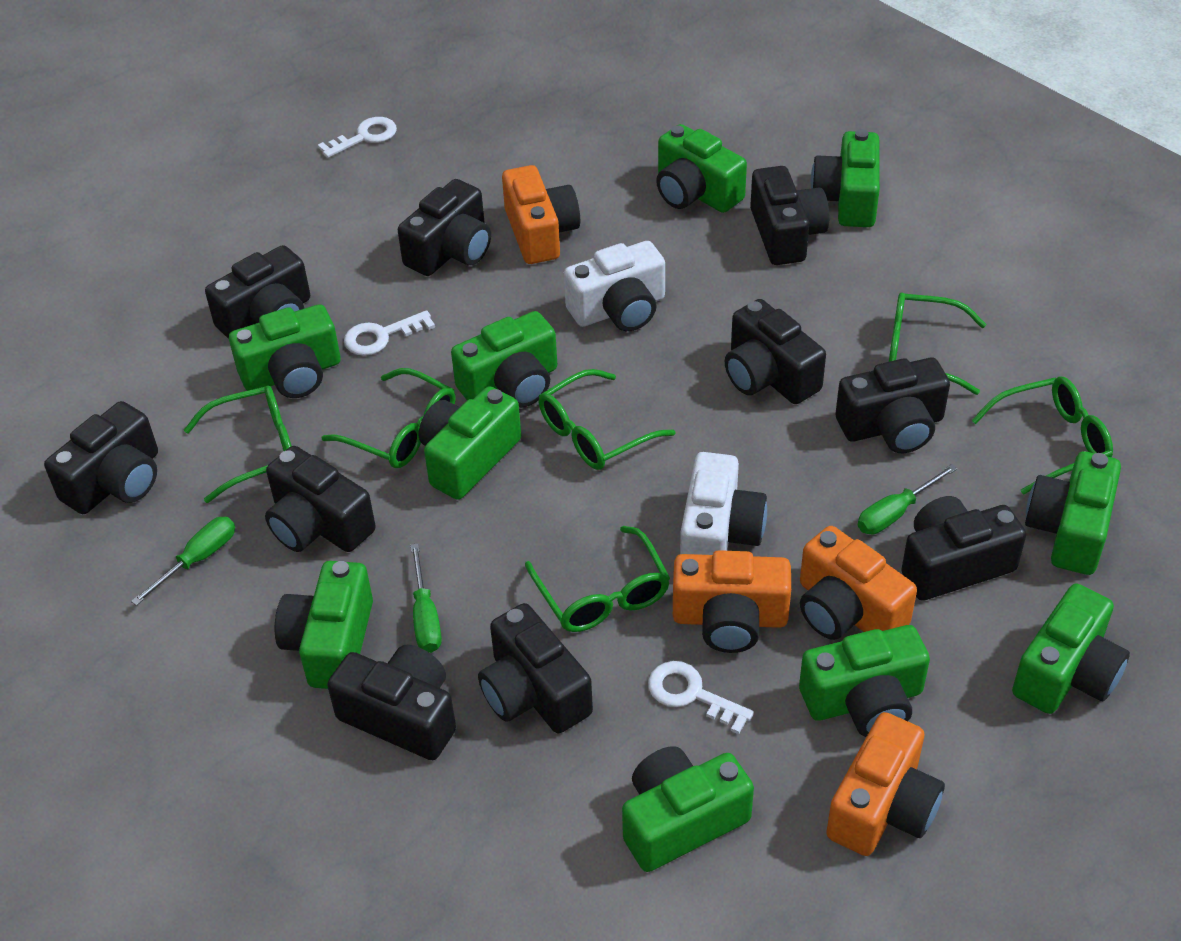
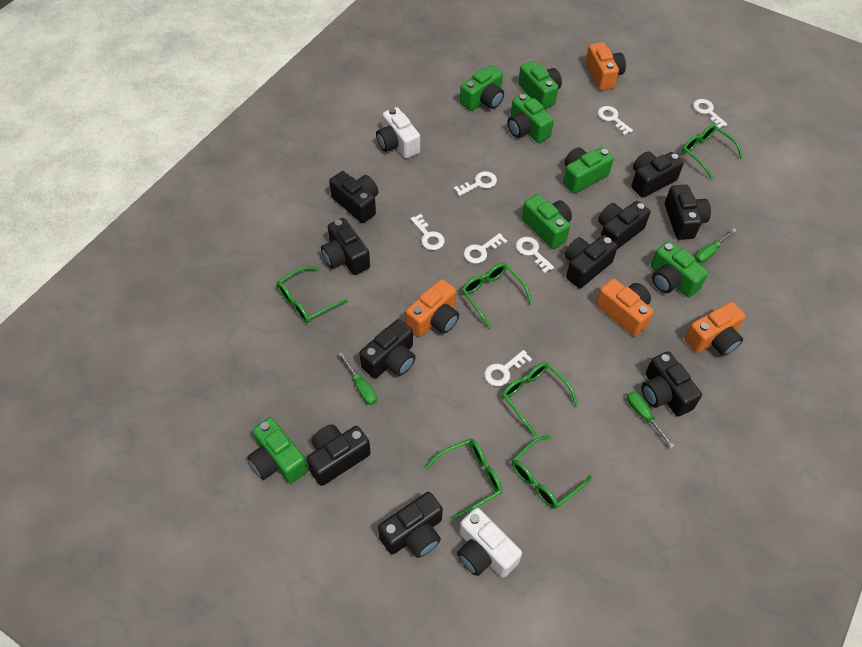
green camera: [229,304,341,398] [275,561,373,689] [419,386,521,500] [451,311,557,408] [622,746,754,872] [656,124,747,213] [799,625,930,737] [811,129,880,227] [1012,583,1130,714] [1025,451,1121,575] = 10 -> [247,417,308,484] [460,65,504,111] [507,93,554,143] [518,61,562,109] [522,194,572,249] [563,147,614,194] [651,241,708,297] = 7
white key: [318,117,397,158] [344,310,435,356] [648,661,754,734] = 3 -> [410,214,445,250] [454,171,497,196] [464,233,507,264] [484,350,532,386] [516,237,554,273] [598,106,633,135] [693,99,727,128] = 7

